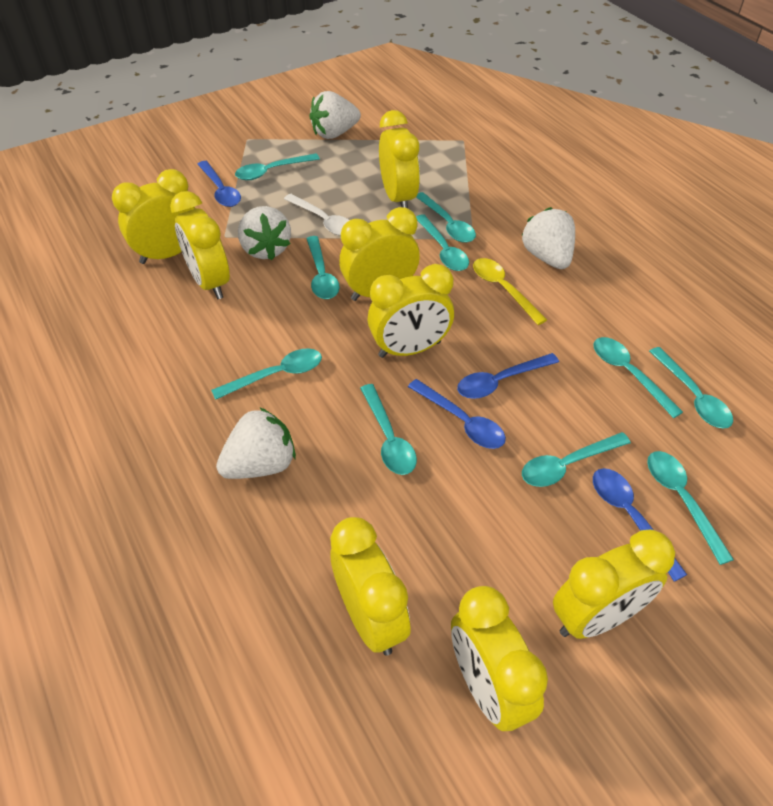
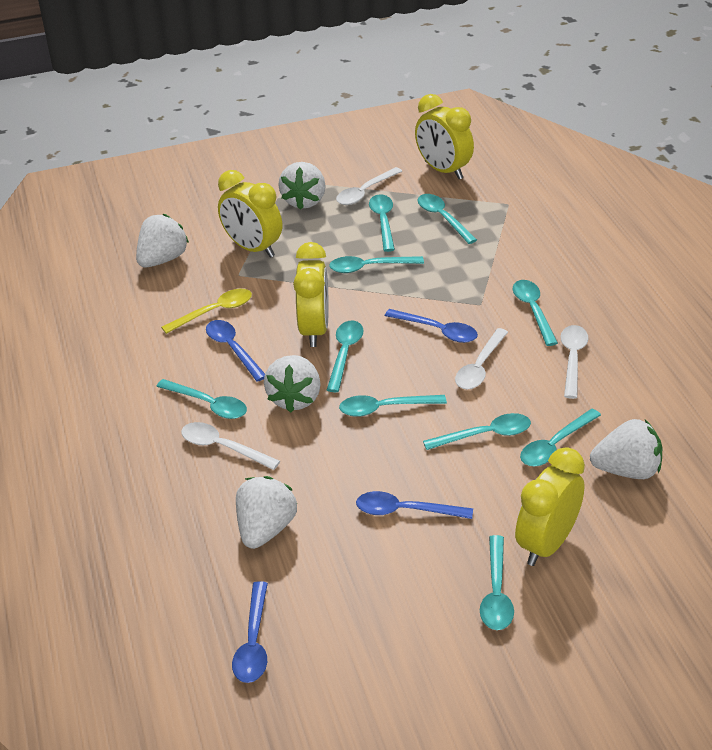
white spoon: [284,194,349,236] = 1 -> [181,422,280,470] [336,167,402,205] [455,328,508,389] [560,325,589,399] = 4
white strawberry: [216,407,296,479] [238,206,291,260] [309,91,361,139] [521,207,575,269] = 4 -> [136,214,189,267] [236,476,297,549] [264,355,321,413] [278,162,326,210] [590,419,662,479] = 5
yellow clock: [112,169,196,264] [170,191,230,299] [330,517,411,656] [339,207,420,301] [368,264,454,358] [379,110,420,208] [451,586,548,731] [553,530,675,639] = 8 -> [218,170,282,258] [293,242,329,347] [415,94,474,179] [515,447,585,566] = 4

